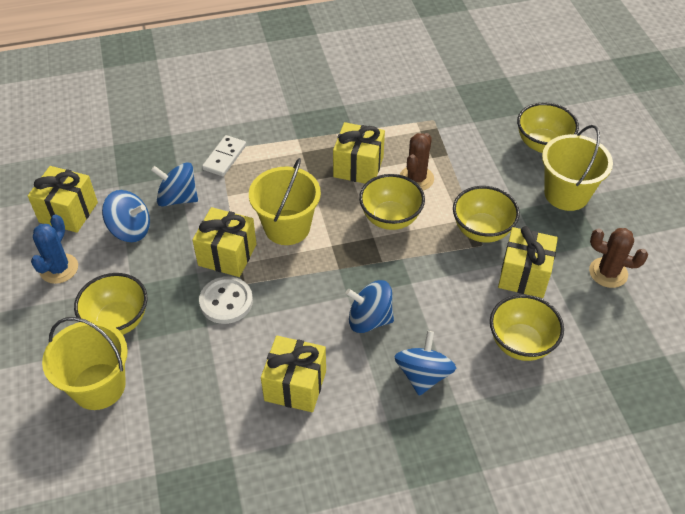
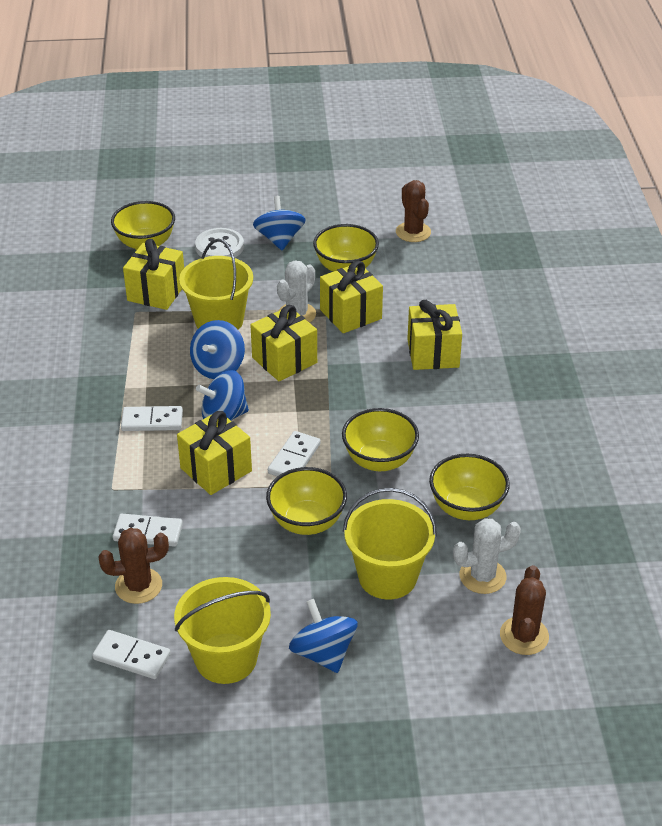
blue cactus: [31,214,78,284] = 1 -> none = 0
brown cactus: [400,133,434,190] [589,228,648,288] = 2 -> [98,528,169,604] [396,180,431,242] [500,565,549,655] = 3
white cactus: none = 0 -> [277,260,316,323] [453,518,521,594] = 2
white domino: [202,135,246,176] = 1 -> [92,630,171,679] [113,514,183,547] [121,406,183,431] [268,431,321,476] = 4

